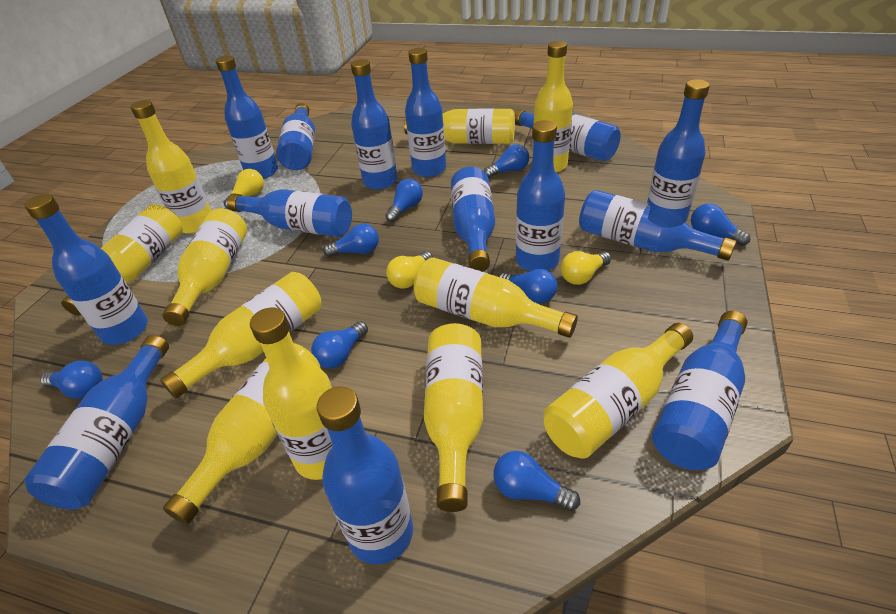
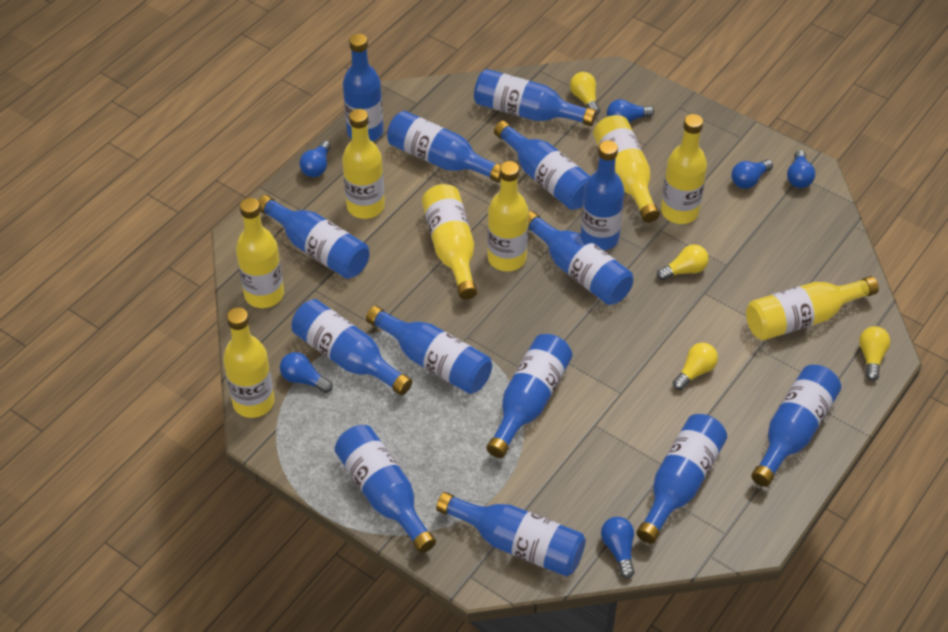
blue light bulb: [40,361,102,399] [311,321,368,368] [323,223,379,257] [385,179,423,222] [484,144,529,178] [494,451,580,511] [498,269,557,303] [691,204,750,246] = 8 -> [280,352,333,393] [299,141,331,177] [601,517,635,579] [607,99,654,122] [731,159,773,189] [787,150,815,188] = 6
yellow bottle: [61,204,183,316] [131,100,211,234] [160,272,321,398] [163,208,247,326] [163,343,320,525] [250,307,333,480] [404,108,515,144] [414,257,578,338] [424,323,483,512] [532,41,573,173] [543,323,693,459] = 11 -> [223,308,275,418] [236,198,284,308] [342,109,385,219] [422,184,477,300] [487,161,529,271] [593,115,660,223] [661,114,707,224] [746,276,879,340] = 8
yellow light bulb: [224,169,264,209] [386,251,433,289] [561,251,611,285] = 3 -> [570,72,600,116] [657,244,709,280] [673,343,718,390] [859,326,890,381] = 4

